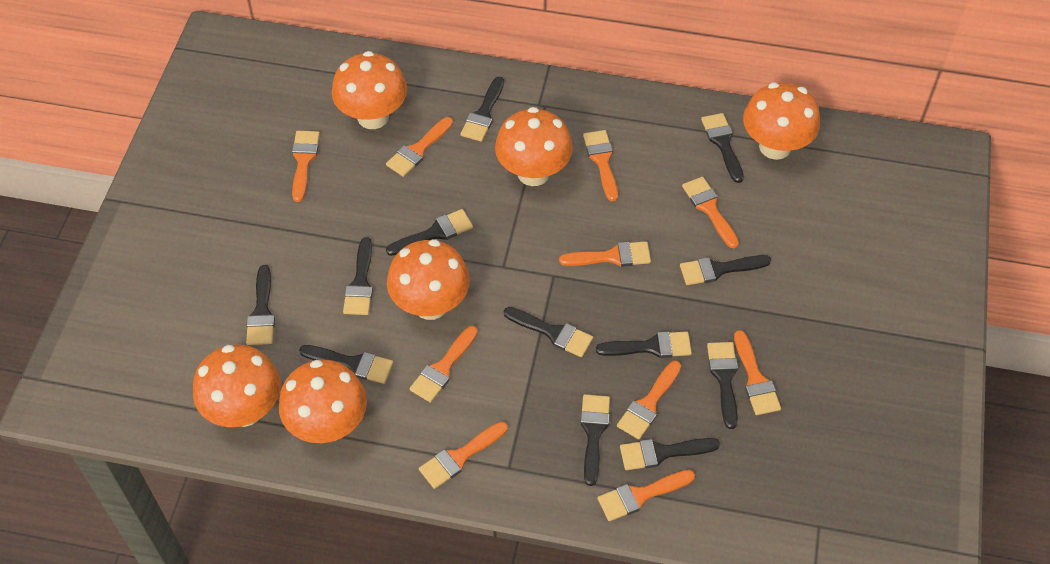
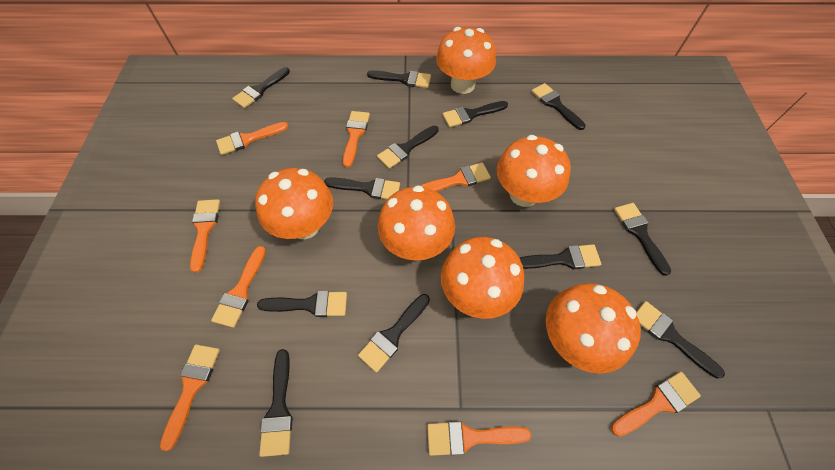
orange brush: [292,131,320,202] [386,117,453,177] [409,326,478,403] [419,422,508,489] [559,241,651,267] [583,130,618,202] [598,470,695,521] [617,361,681,439] [682,177,739,248] [734,330,781,415] = 10 -> [160,344,220,451] [190,199,220,273] [211,246,266,328] [216,122,288,155] [343,111,370,167] [420,163,491,192] [427,421,531,456] [611,372,701,436] = 8

